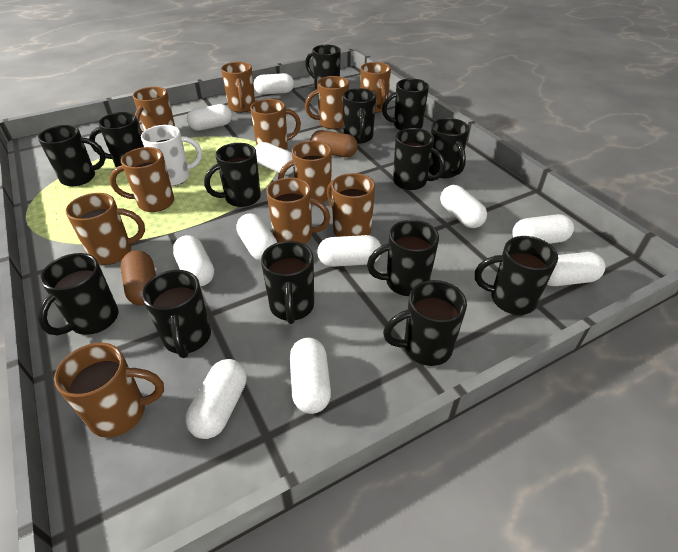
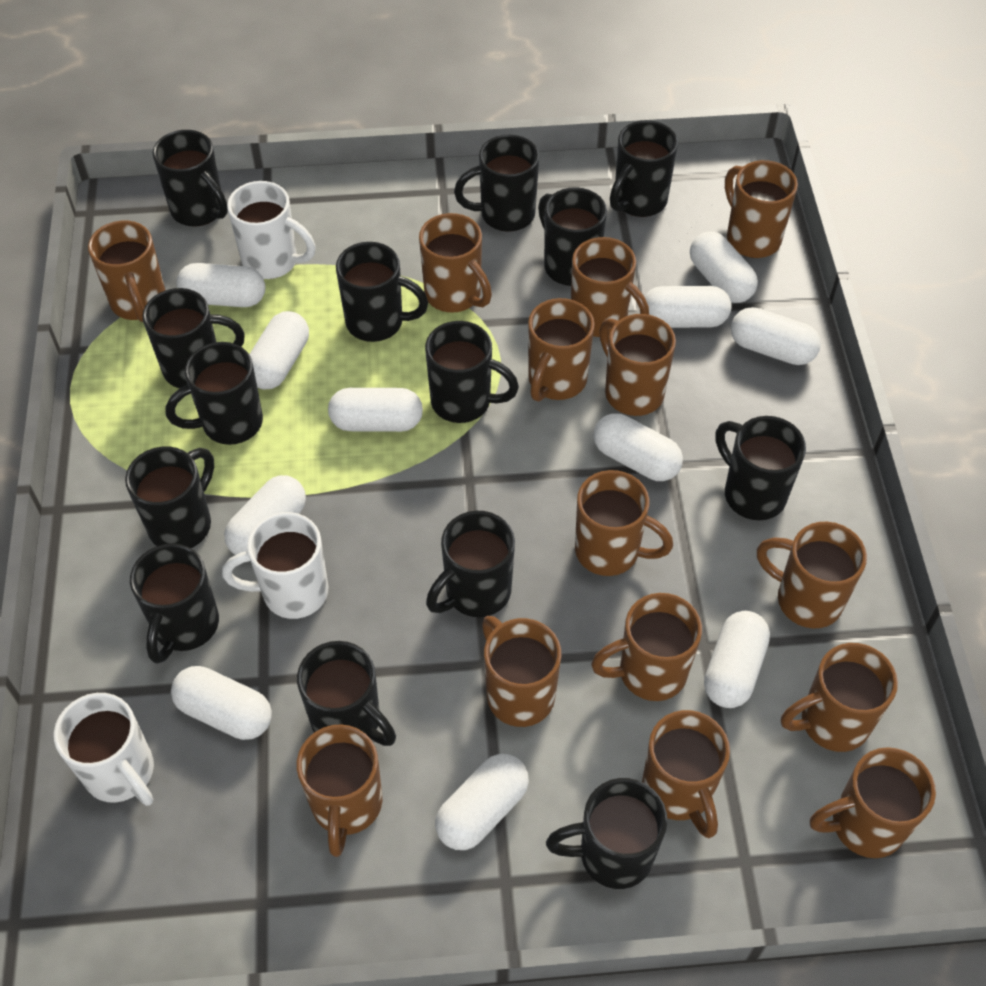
brown capsule: [121,250,156,306] [310,130,358,157] = 2 -> none = 0
brown mug: [54,343,164,438] [65,193,145,265] [110,147,174,212] [133,87,175,134] [221,62,255,113] [250,99,301,150] [266,177,330,244] [278,140,332,205] [305,76,349,129] [327,173,375,237] [361,62,391,113] = 11 -> [88,221,165,322] [297,724,382,857] [419,213,492,313] [482,616,561,727] [528,298,595,402] [571,237,649,337] [575,470,673,576] [591,593,702,701] [599,314,676,416] [642,710,730,838] [725,160,798,258] [757,522,867,628] [781,643,898,752] [810,747,936,858] = 14
white mug: [141,125,202,186] = 1 -> [54,693,154,806] [222,512,328,619] [227,181,316,279] = 3

